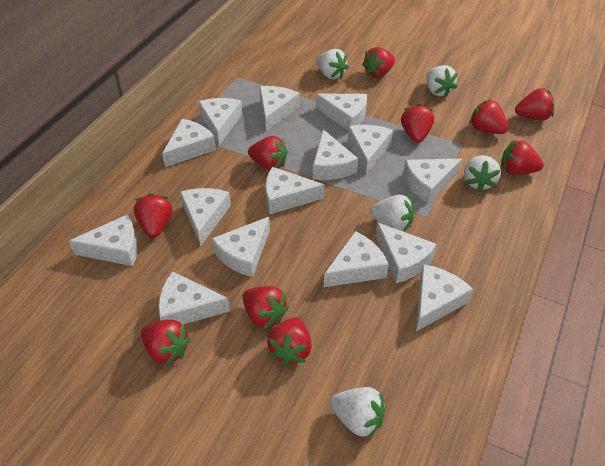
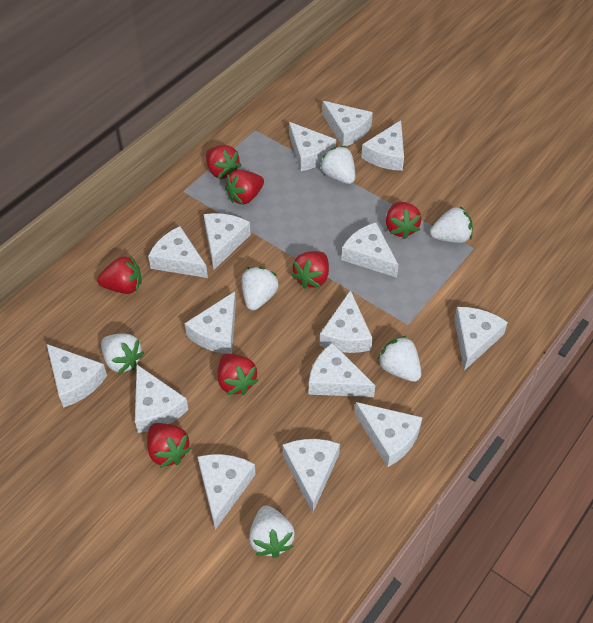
red strawberry: [134,193,172,238] [141,320,191,366] [242,286,289,330] [248,136,288,170] [267,317,312,366] [362,47,395,78] [401,104,434,143] [470,99,508,134] [501,139,544,174] [515,88,555,120] = 10 -> [97,256,142,294] [147,423,192,468] [206,145,241,179] [218,354,259,395] [225,170,264,205] [291,251,329,289] [386,202,421,239] = 7
white strawberry: [316,49,349,79] [330,387,386,439] [370,195,414,232] [426,65,458,98] [464,155,501,192] = 5 -> [101,334,144,374] [242,267,279,310] [249,505,295,558] [320,146,355,184] [377,336,421,382] [430,206,473,243] = 6

